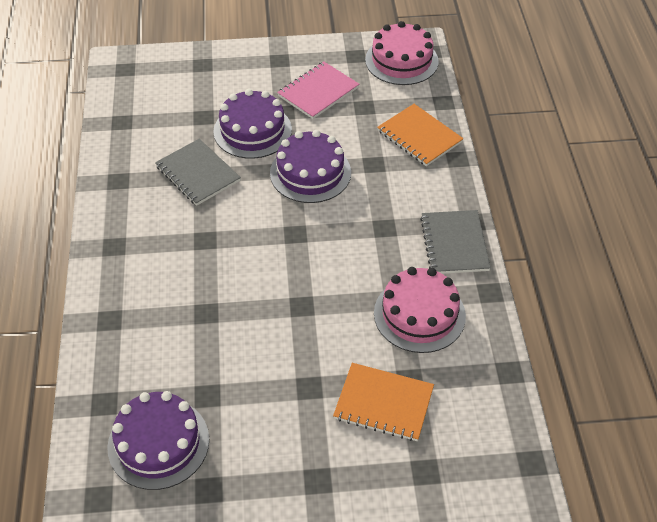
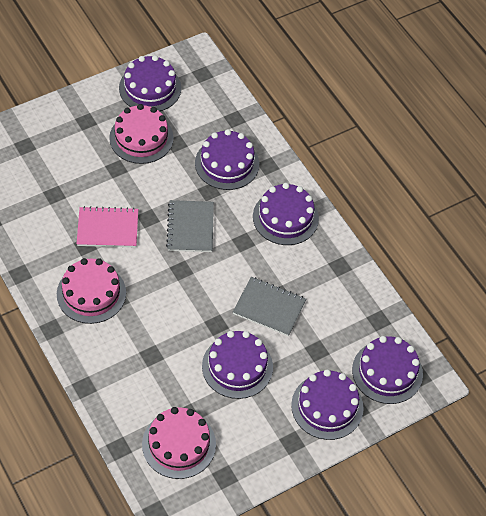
orange notebook: [333,363,434,441] [377,104,464,166] = 2 -> none = 0
pink cake: [365,21,439,85] [374,267,466,353] = 2 -> [57,258,126,324] [109,104,174,164] [142,407,216,479] = 3
purple cake: [107,391,209,490] [213,89,292,159] [270,130,351,203] = 3 -> [119,55,181,111] [195,129,259,190] [202,331,273,399] [253,183,319,245] [291,369,364,440] [352,336,423,404] = 6

